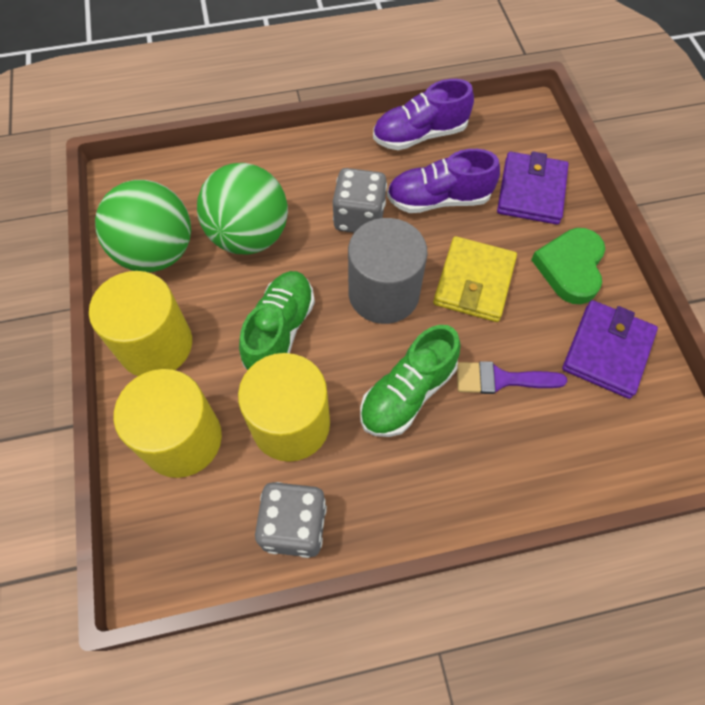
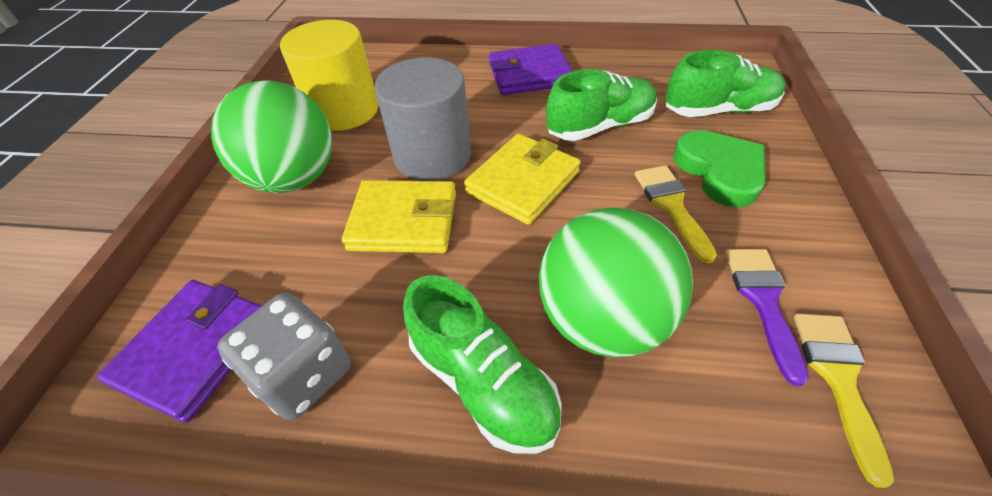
green shoe: [239,271,315,370] [360,325,460,437] = 2 -> [403,275,562,454] [546,69,657,141] [665,50,786,117] = 3
grey dice: [255,482,327,558] [333,168,387,233] = 2 -> [217,292,351,420] = 1
purple shoe: [373,79,474,150] [387,149,500,213] = 2 -> none = 0
yellow brush: none = 0 -> [635,165,717,263] [794,313,894,488] = 2
yellow cylinder: [89,271,192,376] [114,369,222,478] [238,353,330,462] = 3 -> [280,20,379,131] = 1
yellow wallet: [433,236,517,322] = 1 -> [342,180,456,253] [464,134,581,225] = 2

